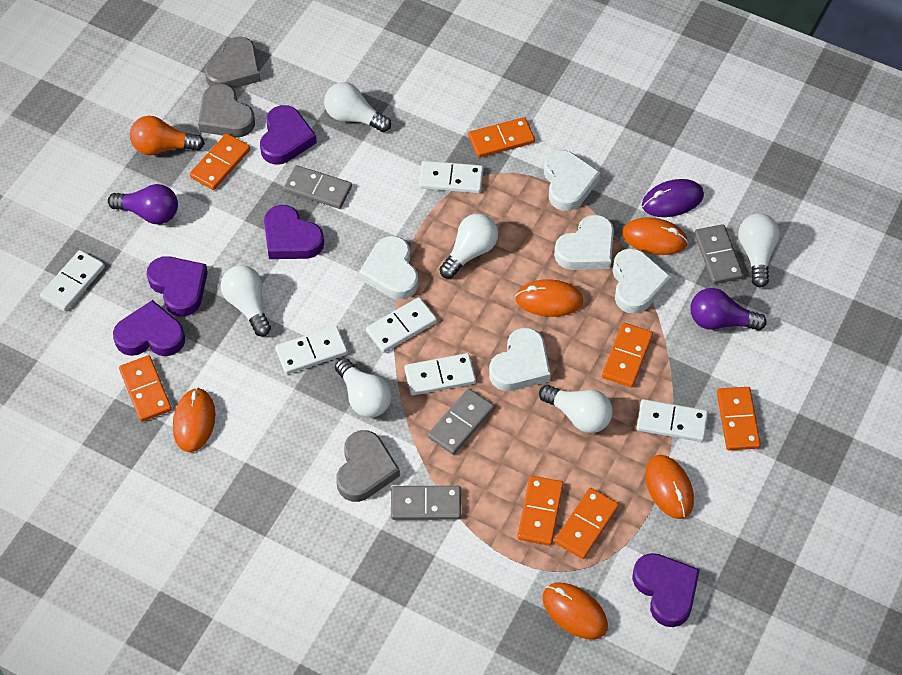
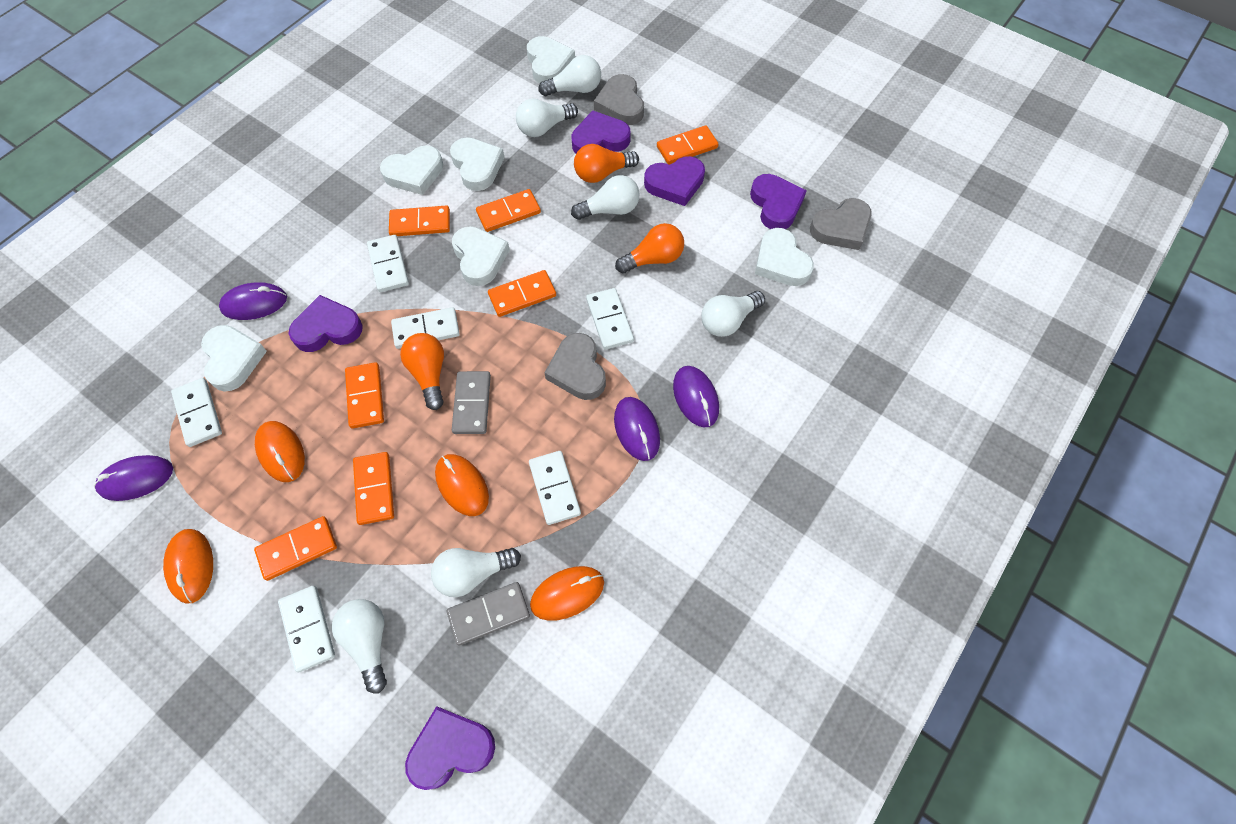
grey domino: [284,165,352,209] [391,486,461,520] [428,388,494,455] [694,224,743,284] = 4 -> [447,582,530,646] [452,371,491,434] = 2
orange light bulb: [130,116,205,155] = 1 -> [400,333,444,410] [574,144,639,183] [615,223,684,273] = 3
orange mouse: [173,388,215,452] [515,279,583,317] [542,582,608,640] [622,218,688,255] [645,455,694,519] = 5 -> [163,529,213,604] [255,421,305,482] [435,454,489,516] [530,566,604,621] = 4
purple light bulb: [108,184,178,224] [690,288,766,331] = 2 -> none = 0
purple mouse: [642,179,704,217] = 1 -> [94,455,173,501] [219,282,287,320] [614,397,660,461] [673,366,719,427] = 4
white heart: [359,236,418,300] [489,328,551,391] [544,150,601,211] [554,215,614,270] [613,248,671,314] = 5 -> [201,325,267,392] [380,145,443,195] [450,137,505,191] [452,226,510,286] [527,36,575,84] [755,228,814,286] = 6

